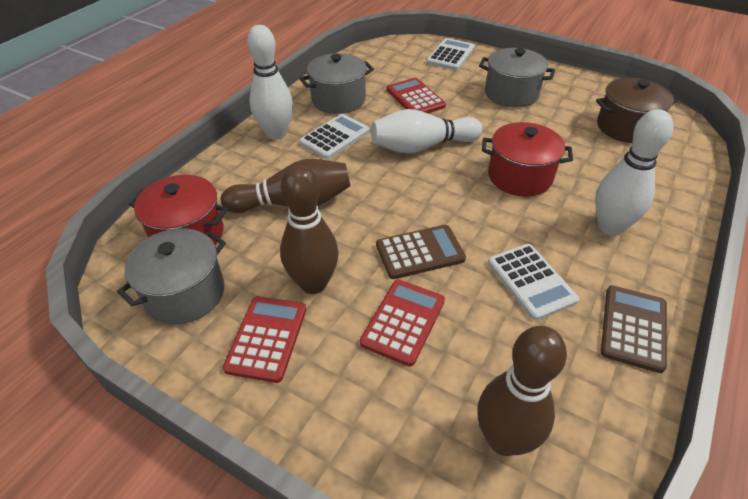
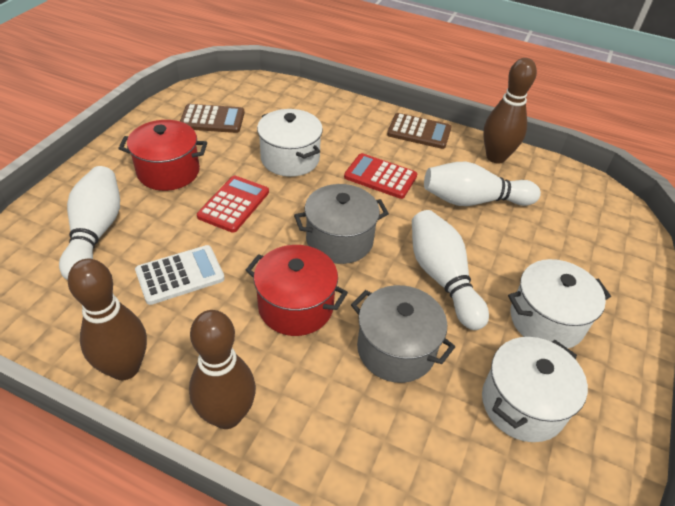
brown pot: [596,78,678,143] = 1 -> none = 0
grey pot: [117,228,226,324] [299,53,374,114] [479,48,555,107] = 3 -> [294,184,389,264] [351,285,455,383] = 2
red calculator: [223,296,306,383] [360,280,445,367] [387,78,446,113] = 3 -> [197,176,269,233] [344,153,417,199] = 2
white calculator: [299,114,370,159] [426,38,475,70] [488,244,579,321] = 3 -> [135,245,225,305] = 1
white pot: none = 0 -> [257,109,323,177] [482,337,588,442] [508,259,611,348] = 3

